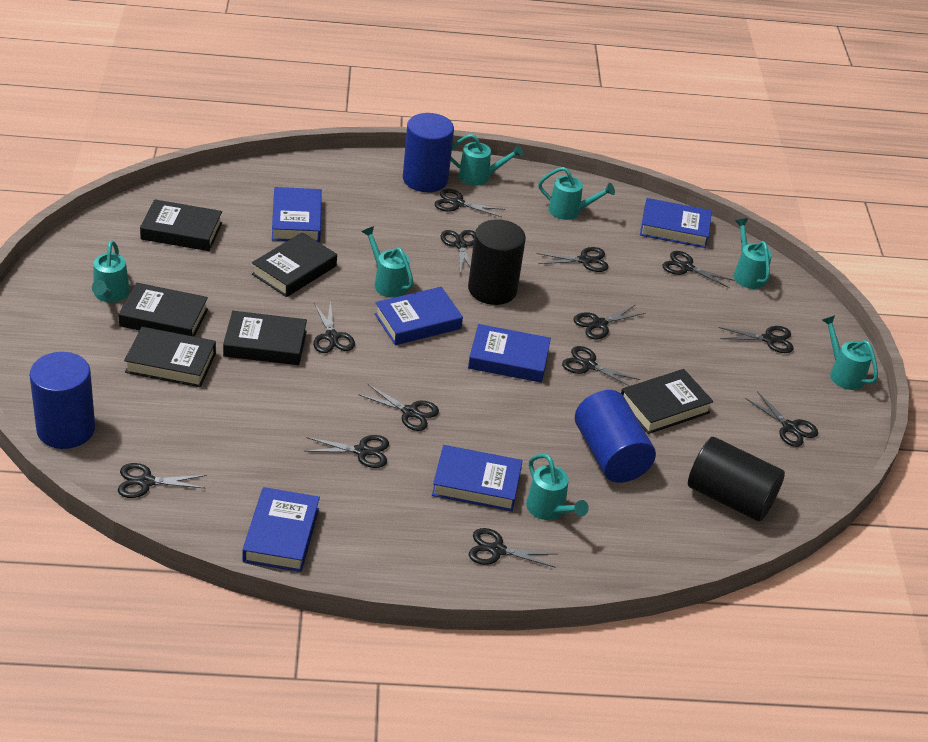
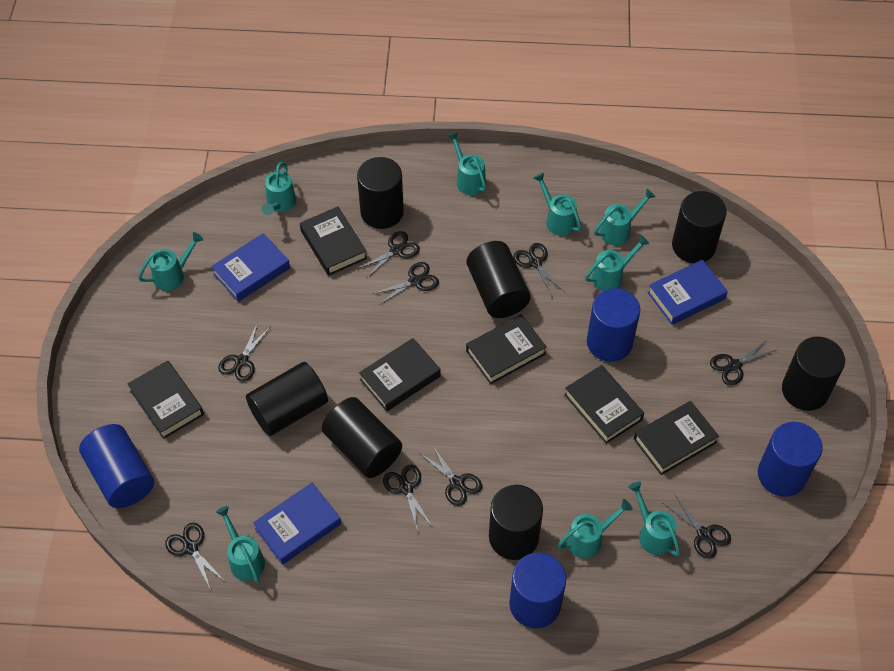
black cylinder: [468,219,526,305] [688,437,785,522] = 2 -> [246,362,328,436] [322,397,402,478] [357,157,404,229] [467,241,531,318] [489,485,543,560] [672,191,727,263] [782,337,845,411] = 7
black scissors: [118,463,207,498] [304,435,389,468] [313,301,355,353] [358,384,439,431] [435,189,505,217] [440,230,475,274] [469,528,557,568] [536,247,609,272] [562,346,640,386] [573,305,645,339] [663,251,735,288] [719,326,794,353] [745,391,818,447] = 13 -> [165,523,223,590] [218,322,270,382] [357,231,420,277] [372,262,439,305] [383,465,432,532] [421,445,482,506] [514,243,564,298] [663,495,731,559] [710,339,776,385] = 9
blue book: [243,487,320,572] [272,187,322,242] [375,287,463,345] [432,445,523,511] [468,324,551,383] [640,198,712,248] = 6 -> [211,233,290,302] [253,483,341,565] [647,260,728,325] = 3
blue cylinder: [30,352,95,449] [403,113,454,192] [575,390,656,483] = 3 -> [79,424,154,508] [509,553,566,629] [587,288,640,362] [758,422,823,497] = 4
turquoise watering can: [92,241,130,302] [362,226,414,298] [451,134,523,186] [526,453,589,520] [538,167,615,220] [734,218,772,289] [822,315,878,390] = 7 -> [138,232,203,291] [216,506,265,583] [262,162,296,215] [447,132,486,195] [534,173,582,236] [557,499,633,559] [585,235,649,291] [594,189,656,245] [628,482,681,557] = 9

